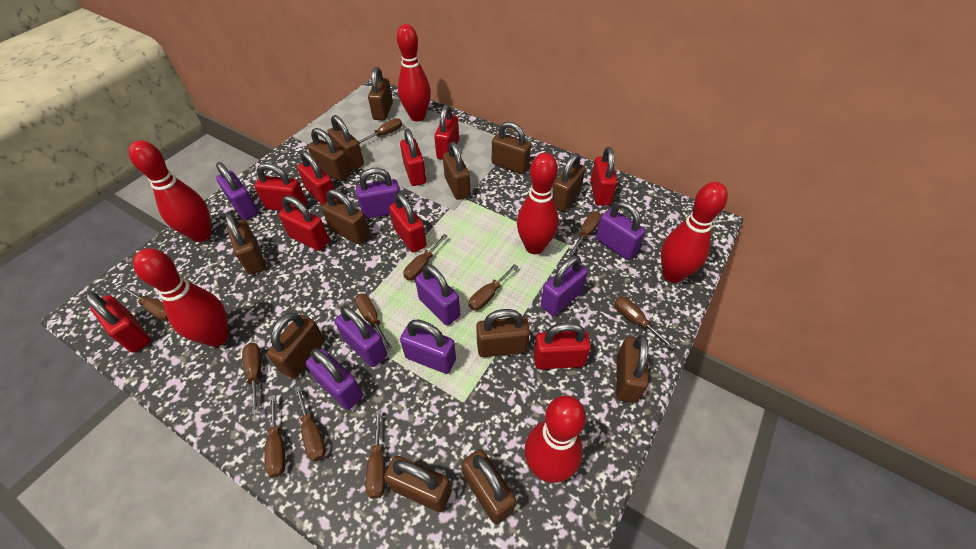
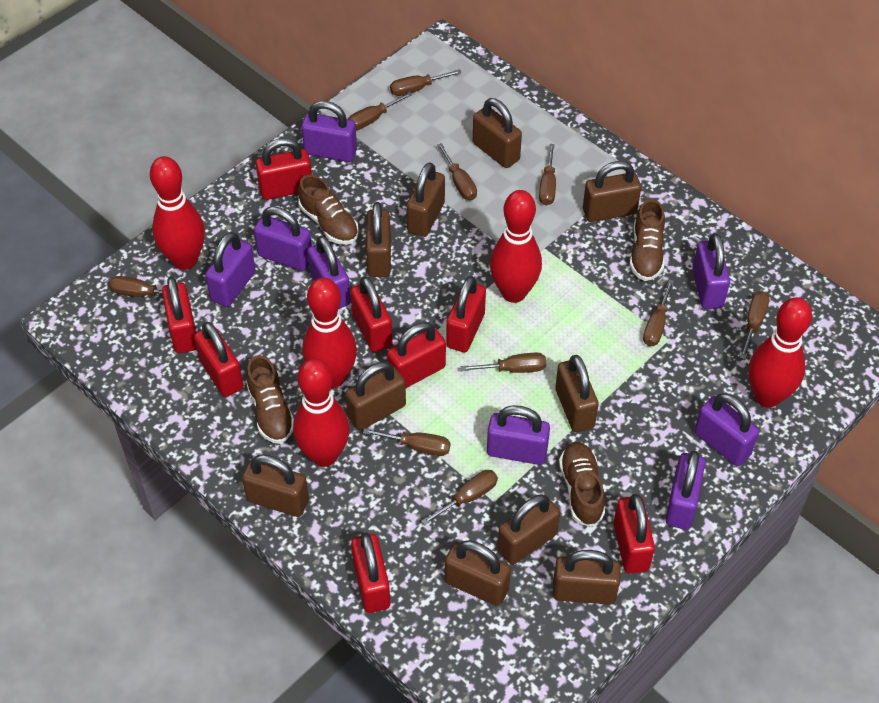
brown padlock: [225,213,266,275] [267,312,325,379] [307,128,350,182] [322,189,370,244] [327,115,364,170] [368,67,393,121] [384,456,452,512] [443,142,470,200] [462,449,516,524] [476,309,530,357] [492,122,531,174] [553,153,585,211] [616,335,649,403] = 13 -> [242,455,309,517] [345,362,406,430] [366,202,391,277] [406,162,445,237] [445,540,511,606] [473,98,522,168] [497,494,560,565] [553,550,621,605] [555,355,599,432] [583,161,641,222] = 10
brown screwdriver: [121,286,168,321] [242,343,262,414] [264,395,286,478] [295,386,326,462] [355,293,392,350] [358,118,402,144] [366,410,385,499] [403,234,447,281] [469,264,518,311] [569,211,601,255] [614,297,675,349] = 11 -> [109,276,191,299] [348,92,413,130] [363,428,450,456] [390,69,462,96] [421,470,498,526] [437,143,477,200] [461,352,546,373] [539,144,556,205] [643,279,674,346] [740,291,770,359] = 10
brown shoe: none = 0 -> [246,355,294,444] [298,175,359,245] [559,442,605,527] [630,199,665,281] = 4
red bowling pin: [129,140,212,242] [133,248,229,347] [397,24,431,121] [517,153,559,254] [525,395,586,483] [661,182,728,283] = 6 -> [150,156,205,270] [293,358,350,467] [302,277,357,388] [490,190,542,303] [749,297,812,408] = 5
red padlock: [85,292,151,353] [254,163,307,211] [278,196,329,251] [297,151,338,205] [389,193,427,253] [400,128,426,186] [434,104,459,160] [534,322,591,369] [590,147,617,206] = 9 -> [162,277,197,353] [194,322,244,397] [256,138,312,200] [350,276,393,352] [351,533,390,613] [387,322,446,388] [446,276,486,352] [614,494,655,573] = 8

